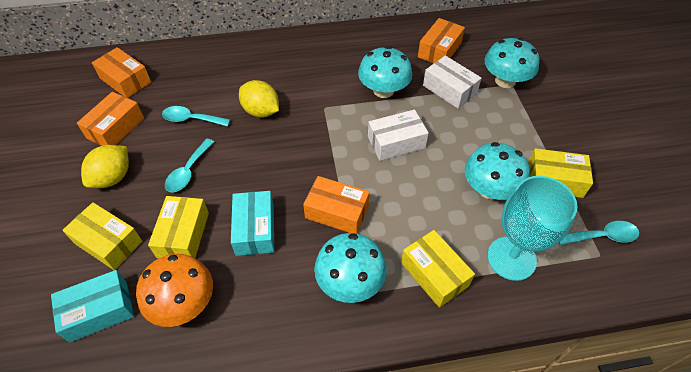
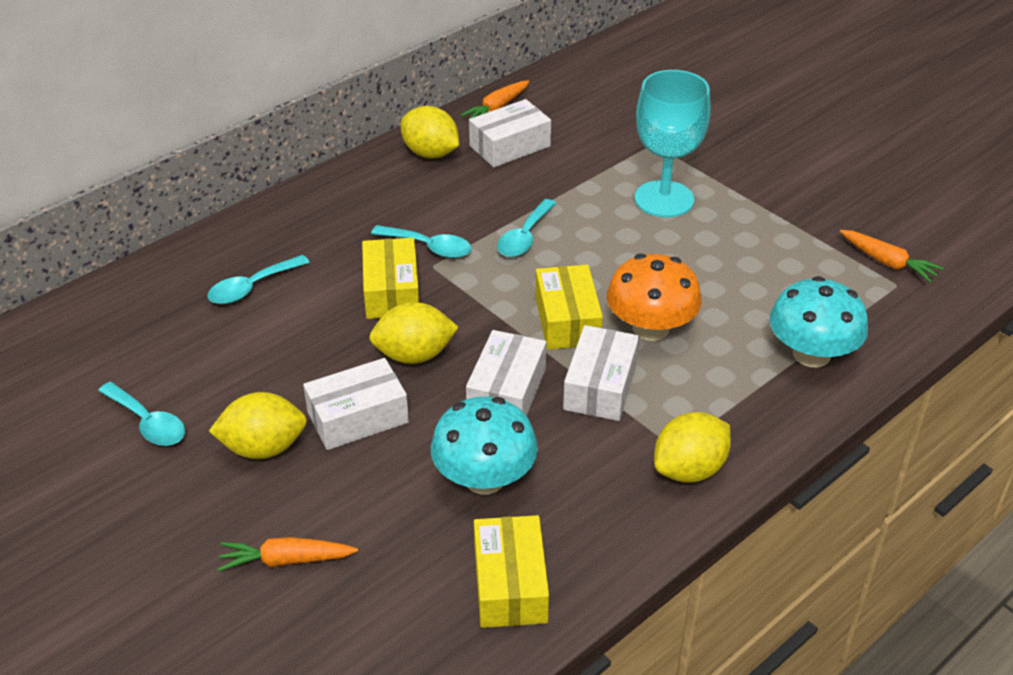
orange box: [77,92,144,146] [92,47,151,98] [303,176,370,233] [418,18,465,63] = 4 -> none = 0
orange carrot: none = 0 -> [218,537,358,571] [460,80,530,120] [840,230,944,283] = 3
turquoise box: [51,270,134,342] [231,191,274,256] = 2 -> none = 0
turquoise mushroom: [314,233,387,303] [358,46,412,98] [465,142,530,200] [485,38,540,88] = 4 -> [431,397,538,494] [770,276,868,367] = 2
turquoise spoon: [162,106,230,127] [165,139,214,192] [559,221,639,245] = 3 -> [98,382,185,446] [207,255,310,304] [371,225,472,258] [497,199,557,257] = 4
white box: [368,109,429,161] [423,56,482,109] = 2 -> [303,358,409,450] [466,330,547,416] [469,99,551,167] [563,325,639,421] = 4
yellow box: [62,202,143,270] [148,196,209,259] [401,230,475,308] [528,148,593,198] = 4 -> [362,238,419,319] [474,515,549,628] [535,265,603,350] = 3
yellow lemon: [81,145,129,188] [239,80,279,117] = 2 -> [209,392,307,459] [369,302,459,364] [401,106,459,158] [654,412,731,483] = 4

